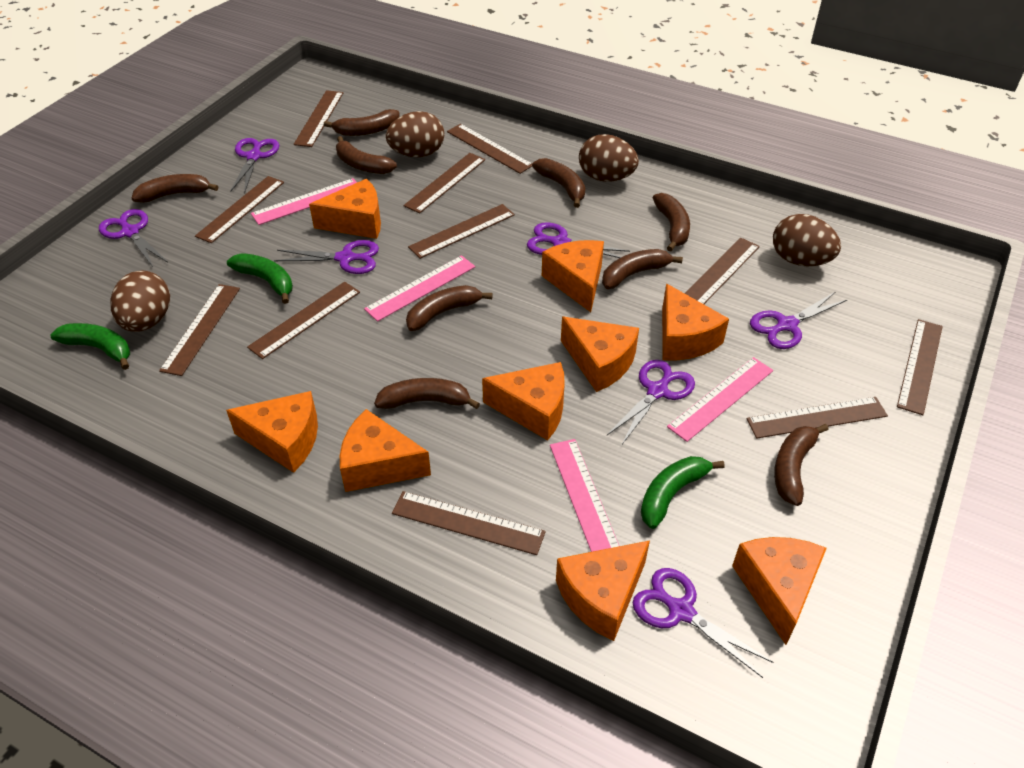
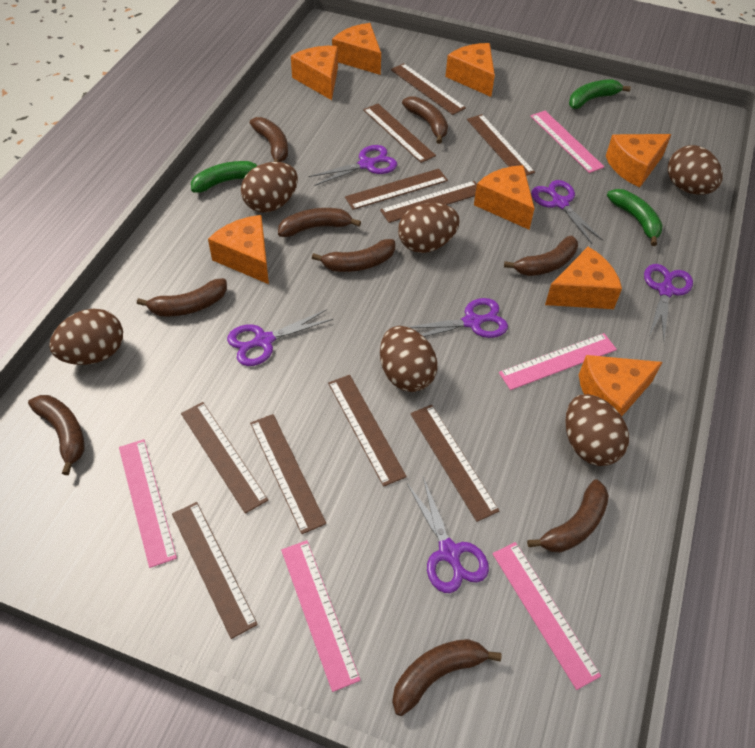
brown egg: [111,270,170,332] [386,111,444,157] [579,134,639,182] [773,214,841,266] = 4 -> [49,309,123,365] [241,162,298,212] [380,326,438,392] [398,203,460,253] [565,394,629,466] [668,145,723,195] = 6
brown ruler: [159,284,240,376] [195,176,284,243] [247,282,360,359] [294,90,343,147] [392,491,546,555] [403,153,485,213] [408,204,515,259] [447,124,532,174] [685,238,760,304] [747,397,888,439] [897,319,943,415] = 11 -> [172,502,258,639] [181,402,268,514] [250,414,326,534] [328,375,407,487] [345,169,448,210] [363,104,436,163] [380,181,477,223] [391,63,466,115] [410,405,499,522] [467,114,535,176] = 10
orange cheese: [226,391,318,473] [309,179,381,239] [340,409,431,492] [482,362,565,440] [542,240,604,312] [556,540,650,641] [561,317,639,392] [662,284,729,360] [732,537,827,645] = 9 -> [208,215,269,284] [291,46,338,100] [332,23,381,75] [445,43,495,97] [474,165,535,230] [545,247,622,309] [579,355,662,416] [606,134,671,188] = 8
pink ruler: [251,178,357,225] [364,255,475,322] [550,439,619,552] [667,357,773,442] = 4 -> [119,439,177,568] [281,540,360,692] [492,542,601,690] [499,333,617,390] [531,111,604,173] = 5
purple scissors: [99,209,167,267] [230,138,279,194] [274,240,379,274] [527,222,630,258] [607,360,695,444] [633,568,774,678] [750,292,848,349] = 7 -> [227,309,333,366] [309,145,397,186] [407,477,489,593] [409,298,508,338] [531,180,603,244] [644,264,693,340] = 6

